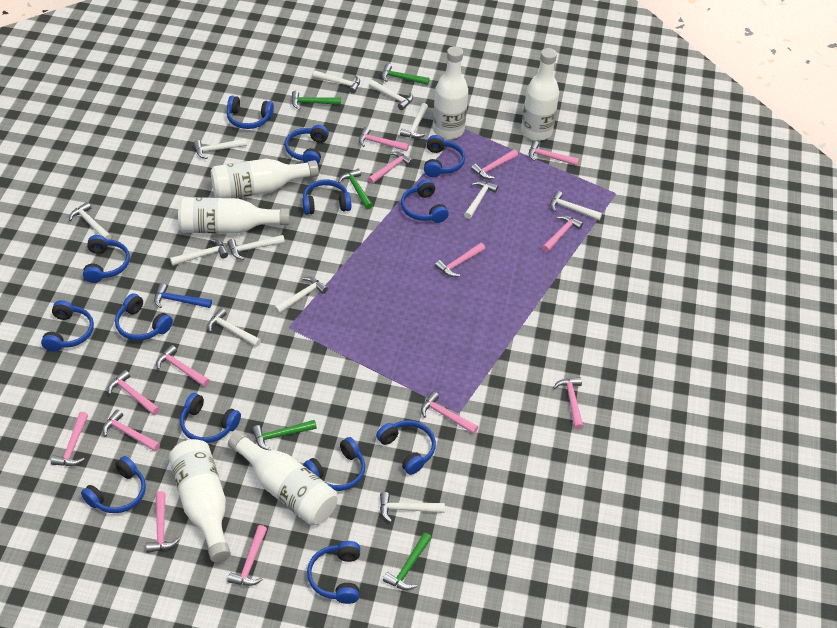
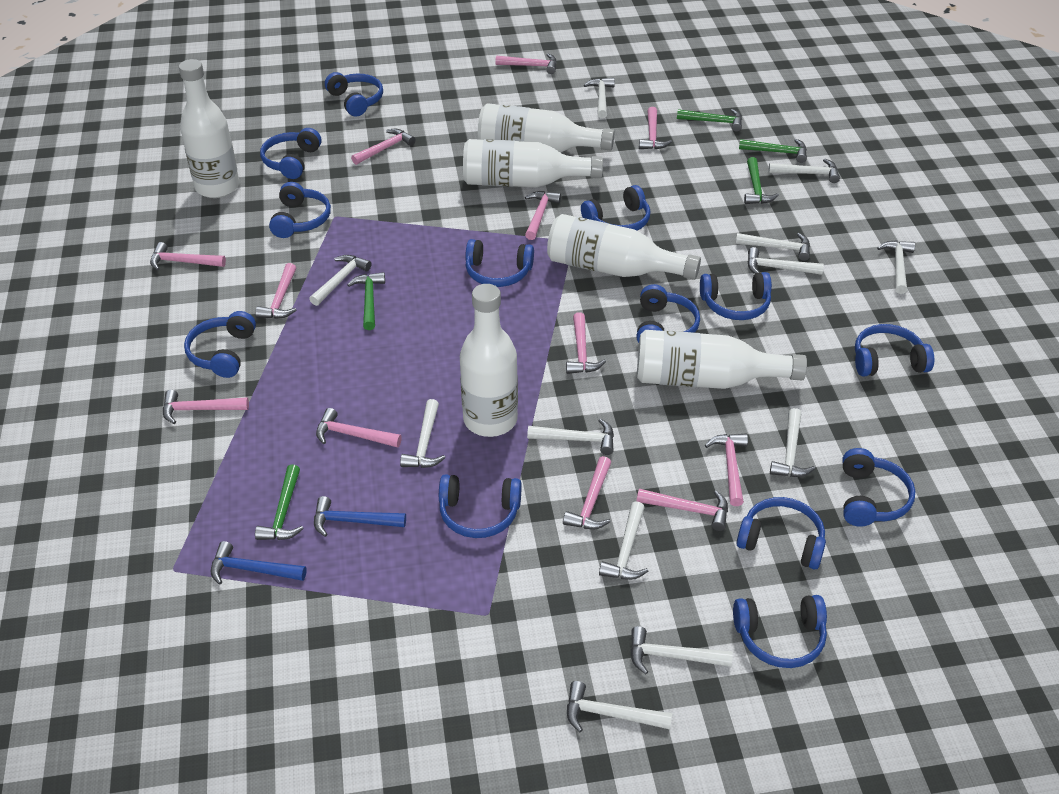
blue hammer: [154,283,212,308] = 1 -> [211,541,307,585] [314,496,406,537] = 2
pink hammer: [51,412,88,466] [102,409,160,451] [108,370,160,415] [146,491,180,553] [156,345,210,387] [228,525,267,586] [359,127,409,151] [368,151,413,184] [421,392,478,434] [435,243,485,277] [471,150,518,179] [529,141,579,166] [542,215,583,252] [553,377,584,430] = 14 -> [150,242,226,270] [163,390,249,424] [255,263,296,319] [316,408,402,448] [351,129,416,165] [495,54,557,74] [525,191,561,240] [563,456,611,529] [566,312,606,374] [637,489,728,531] [639,107,672,149] [705,434,748,506] = 12

